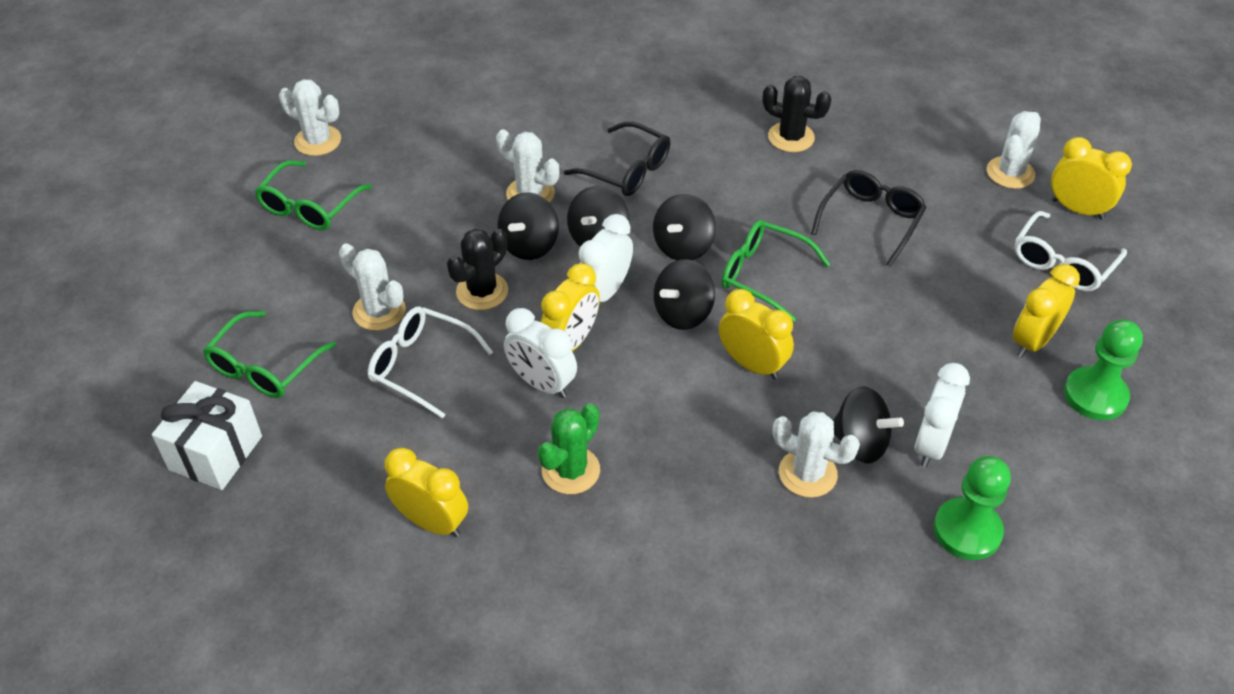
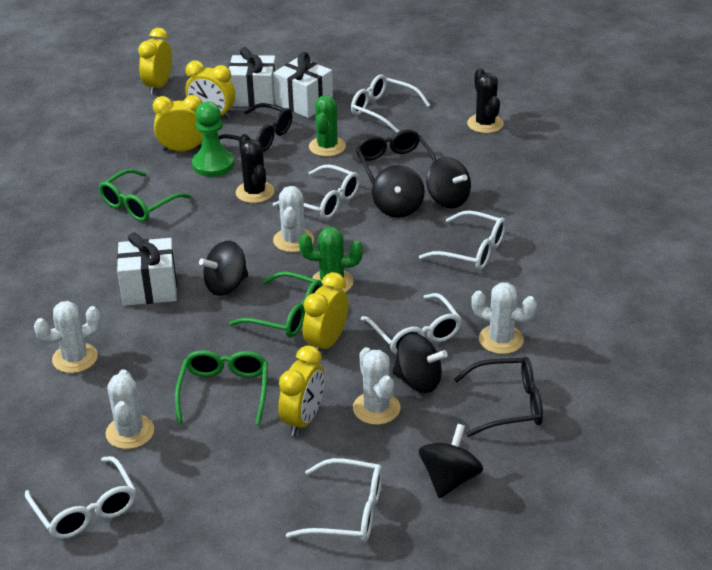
black glasses: [564,122,670,196] [811,170,927,267] = 2 -> [219,103,292,152] [356,129,436,184] [454,357,543,437] = 3
green cactus: [538,404,600,494] = 1 -> [299,227,363,292] [309,95,346,157] = 2
green pawn: [934,456,1011,560] [1064,319,1143,420] = 2 -> [192,102,234,177] = 1
white clock: [504,308,577,398] [579,214,633,302] [915,363,970,467] = 3 -> none = 0
white gift: [152,381,262,490] = 1 -> [117,232,177,306] [229,47,276,107] [273,52,333,118] = 3
white glasses: [368,307,493,419] [1014,211,1127,291] = 2 -> [25,456,136,539] [273,164,360,220] [286,458,383,543] [351,74,430,133] [361,293,462,354] [419,210,506,270] = 6

